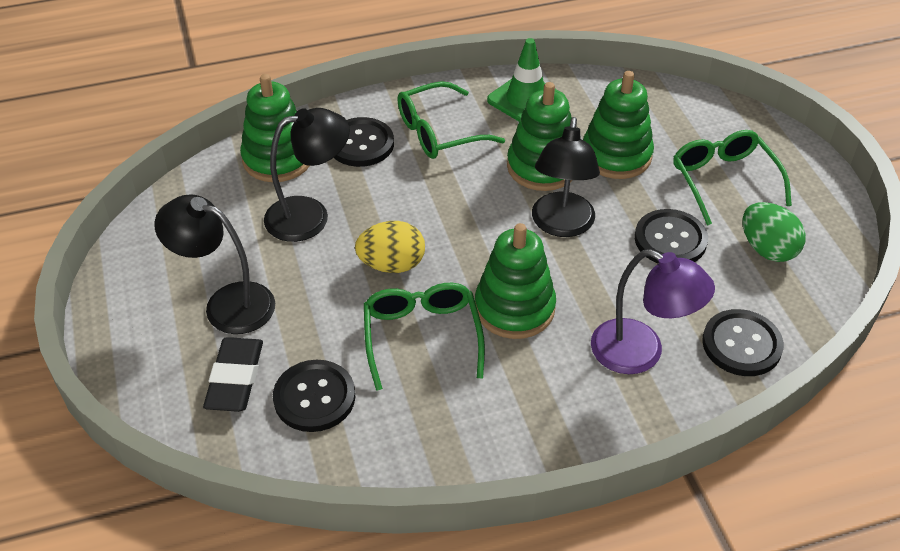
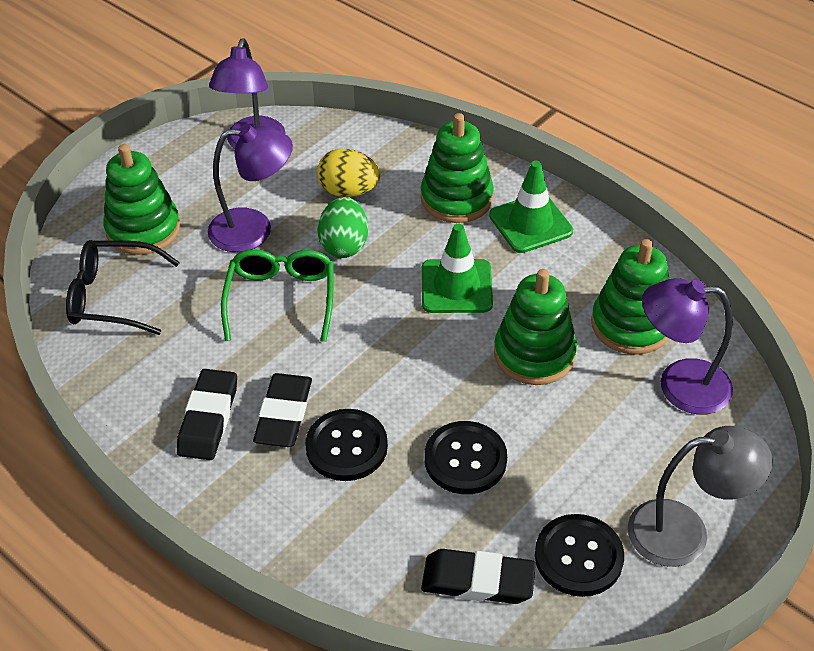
black button: [273,360,355,432] [334,117,394,167] [635,209,708,264] [702,309,784,376] = 4 -> [305,409,388,481] [424,421,507,494] [535,514,624,597] = 3
black eraser: [203,337,263,412] = 1 -> [177,369,237,460] [253,373,312,447] [421,549,536,604] = 3
black glasses: none = 0 -> [66,240,180,335] = 1
black lamp: [154,194,275,334] [264,108,350,242] [532,117,600,237] = 3 -> none = 0
green glasses: [364,283,485,391] [397,81,505,159] [673,130,792,226] = 3 -> [221,249,333,342] = 1
green traffic cone: [487,38,566,122] = 1 -> [422,224,493,313] [489,161,573,253] = 2
grey lamp: none = 0 -> [628,426,773,567] = 1
purple lamp: [591,249,715,374] = 1 -> [208,124,293,252] [209,39,286,149] [642,278,733,415] = 3

